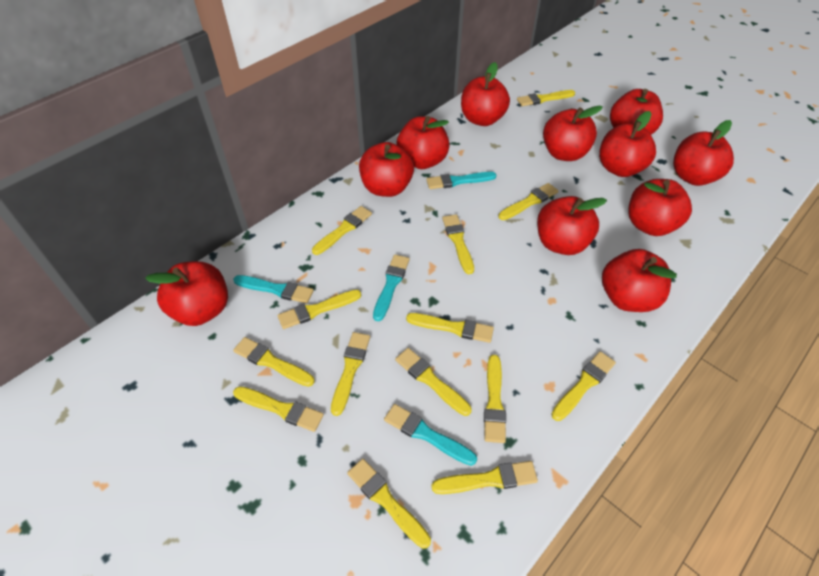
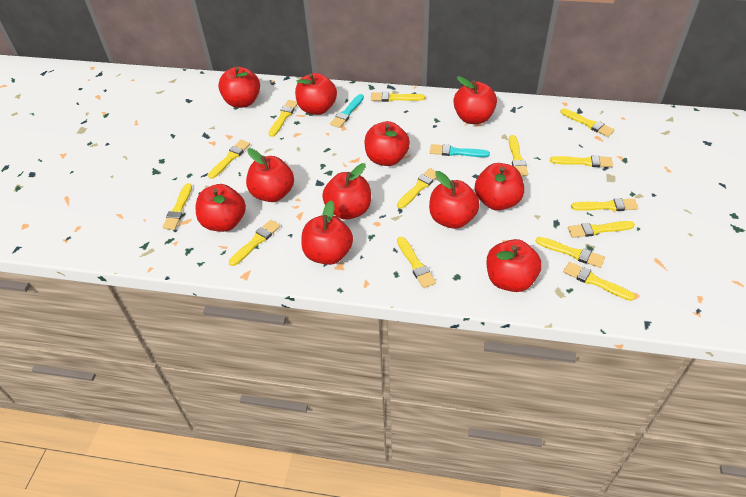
turquoise brush: [233,275,314,303] [373,255,410,321] [384,404,477,466] [426,172,496,189] = 4 -> [330,94,364,128] [430,144,490,157] = 2

